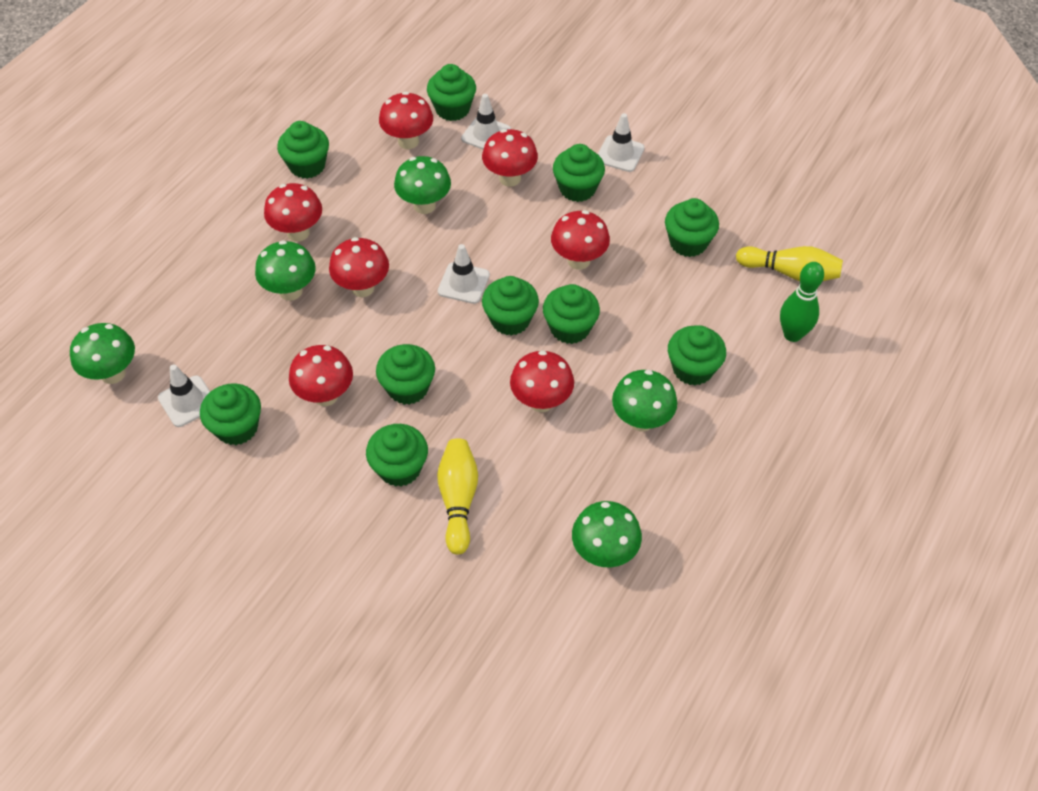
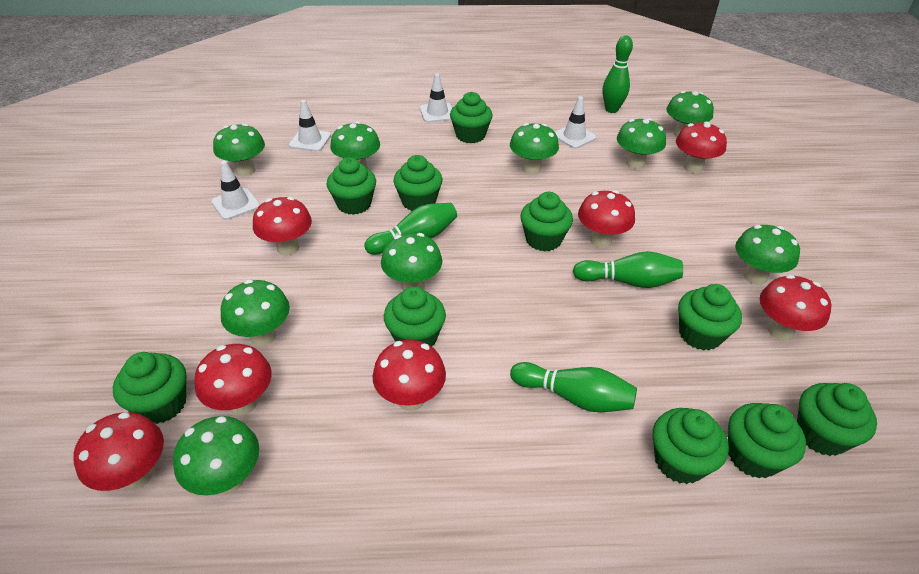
green bowling pin: [780,262,824,342] = 1 -> [364,203,457,254] [510,362,637,412] [573,251,683,288] [603,35,633,113] = 4
green mushroom: [70,323,135,384] [255,240,316,301] [394,156,451,214] [572,501,642,567] [612,370,677,432] = 5 -> [173,416,259,495] [213,123,265,176] [221,280,290,346] [330,121,380,169] [381,233,442,291] [510,123,559,175] [617,118,666,169] [666,91,714,137] [735,225,800,285] = 9
yellow bowling pin: [437,438,478,555] [736,246,843,281] = 2 -> none = 0

